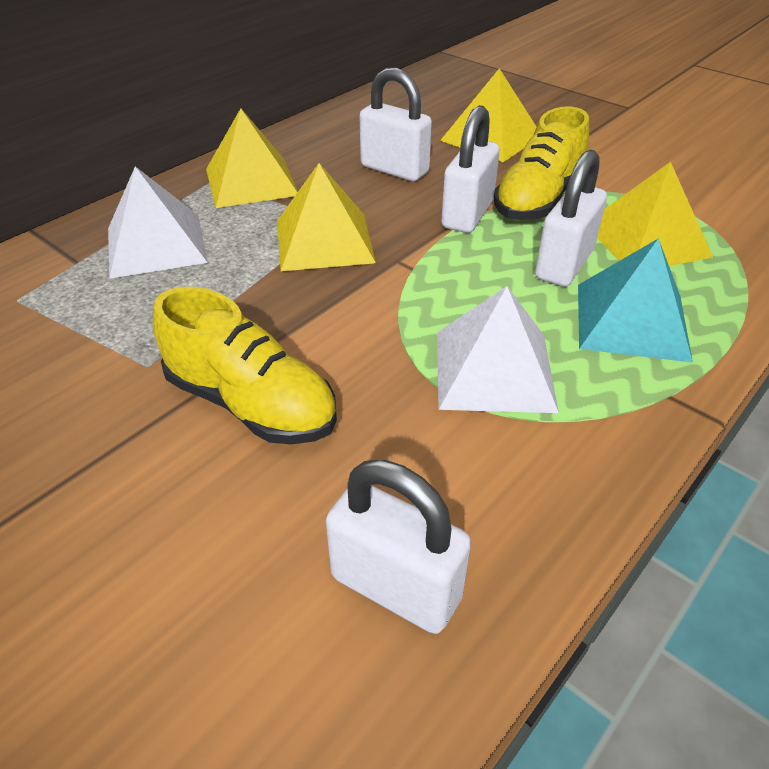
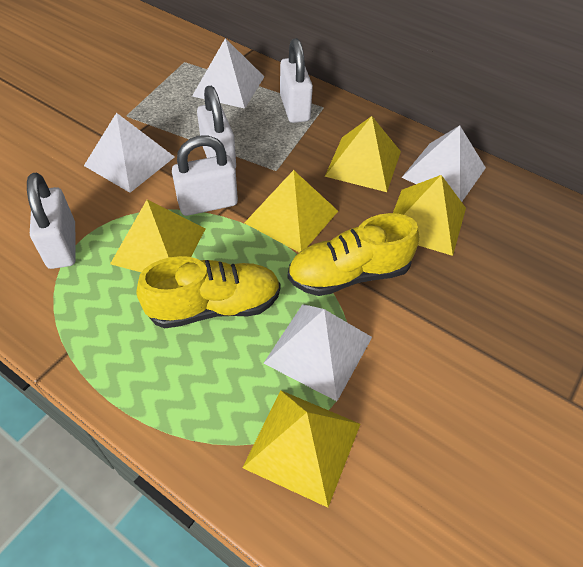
turquoise pyramid: [578,238,693,363] = 1 -> none = 0
white pyramid: [108,166,208,279] [437,286,559,413] = 2 -> [84,113,174,193] [192,38,264,109] [264,304,372,401] [401,125,486,202] = 4
yellow pyramid: [206,108,298,208] [277,163,376,271] [440,68,536,162] [597,162,713,266] = 4 -> [110,199,206,272] [242,391,360,508] [245,170,338,252] [325,116,401,192] [393,175,466,256] = 5

